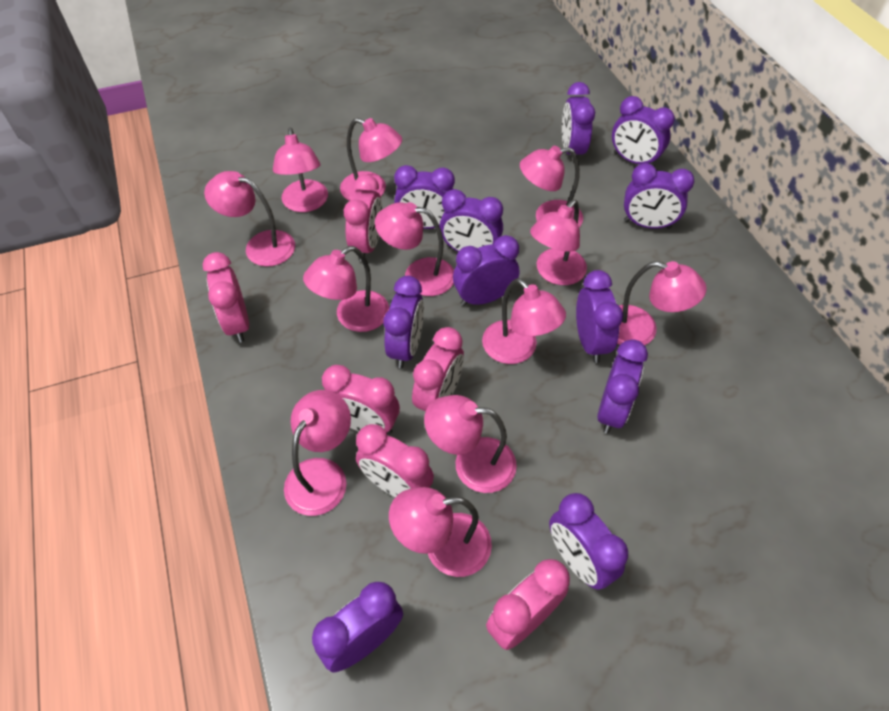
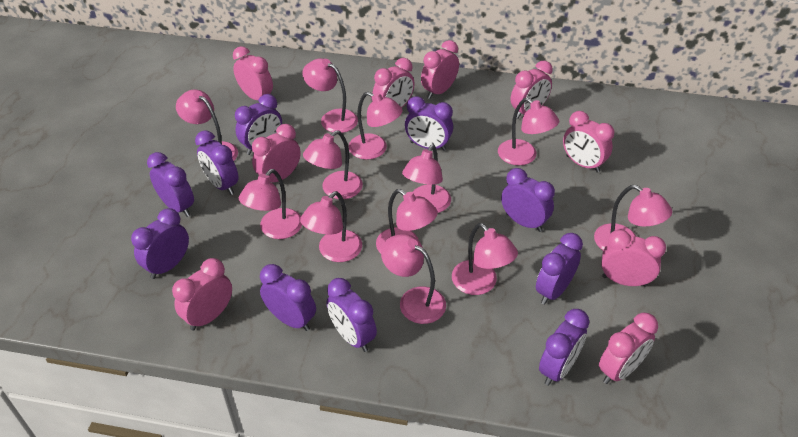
pink clock: [203,252,249,343] [322,365,400,435] [344,175,382,261] [356,424,434,497] [412,327,464,412] [486,559,570,650] = 6 -> [172,258,232,330] [233,46,273,100] [252,124,301,182] [373,58,415,108] [421,40,459,99] [511,61,553,119] [563,111,615,173] [599,313,658,384] [601,229,666,286] = 9
purple clock: [312,582,403,672] [383,276,424,368] [394,165,455,229] [440,189,503,252] [453,235,519,306] [549,493,628,590] [562,82,595,163] [576,270,623,363] [597,339,648,434] [612,96,675,167] [624,163,694,229] = 11 -> [131,208,189,279] [147,152,194,217] [195,130,239,195] [235,94,282,155] [260,264,316,331] [326,278,377,352] [405,96,453,151] [501,168,555,232] [536,233,583,305] [539,309,590,386] = 10

